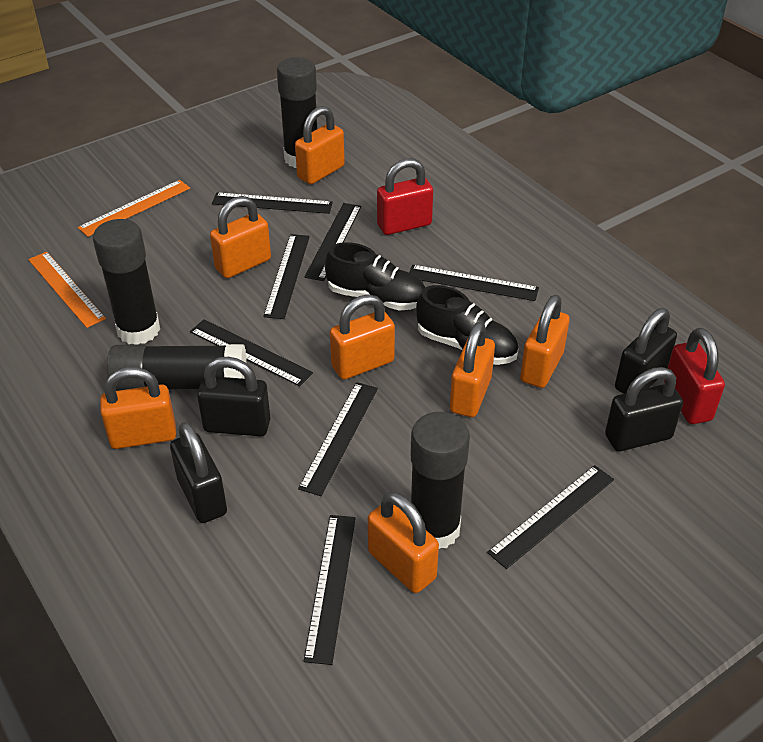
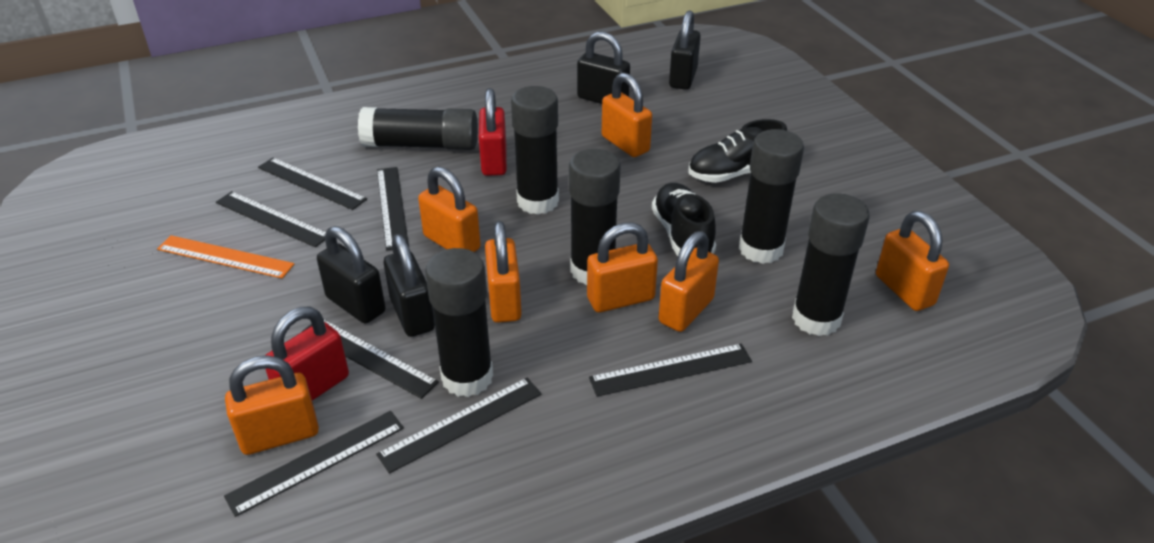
black glue stick: [93,219,160,345] [107,344,247,391] [277,57,317,168] [410,412,470,549] = 4 -> [358,107,478,150] [425,248,493,397] [511,86,559,215] [569,149,621,285] [739,129,804,264] [792,193,870,336] = 6
black ruler: [190,319,313,387] [212,192,333,214] [263,234,310,319] [298,382,378,496] [304,515,356,665] [305,203,361,281] [409,265,539,301] [487,465,614,569] = 8 -> [216,191,326,247] [224,411,404,517] [258,158,367,210] [302,320,439,399] [376,378,541,474] [377,167,409,250] [589,343,752,396] = 7
orange ruler: [28,252,106,328] [78,180,190,237] = 2 -> [157,235,294,279] = 1

